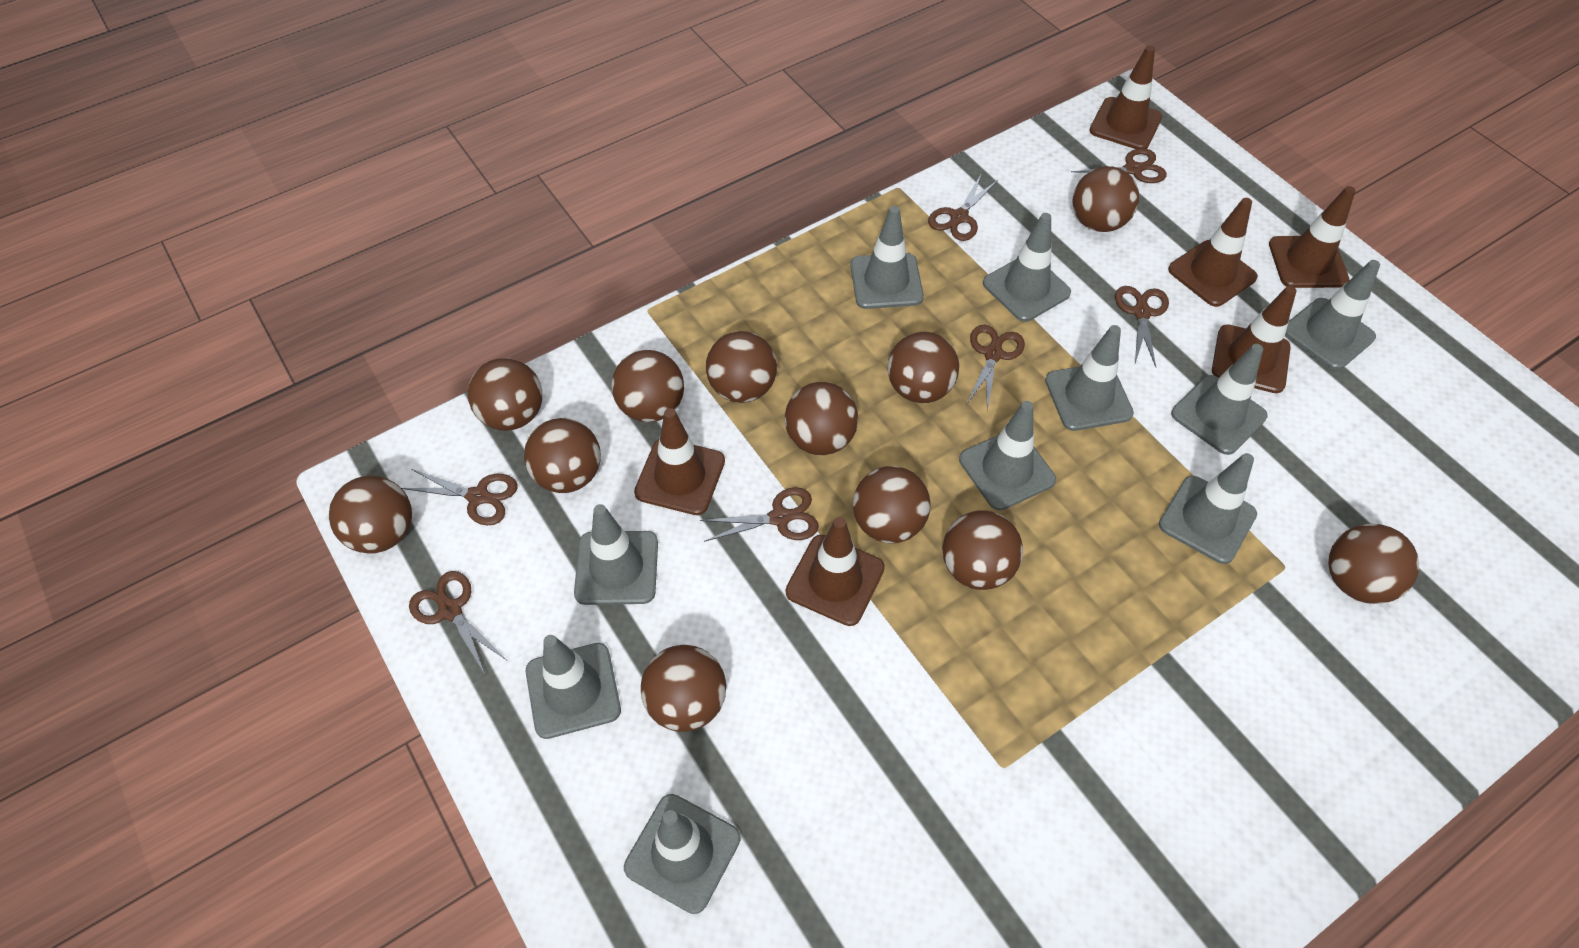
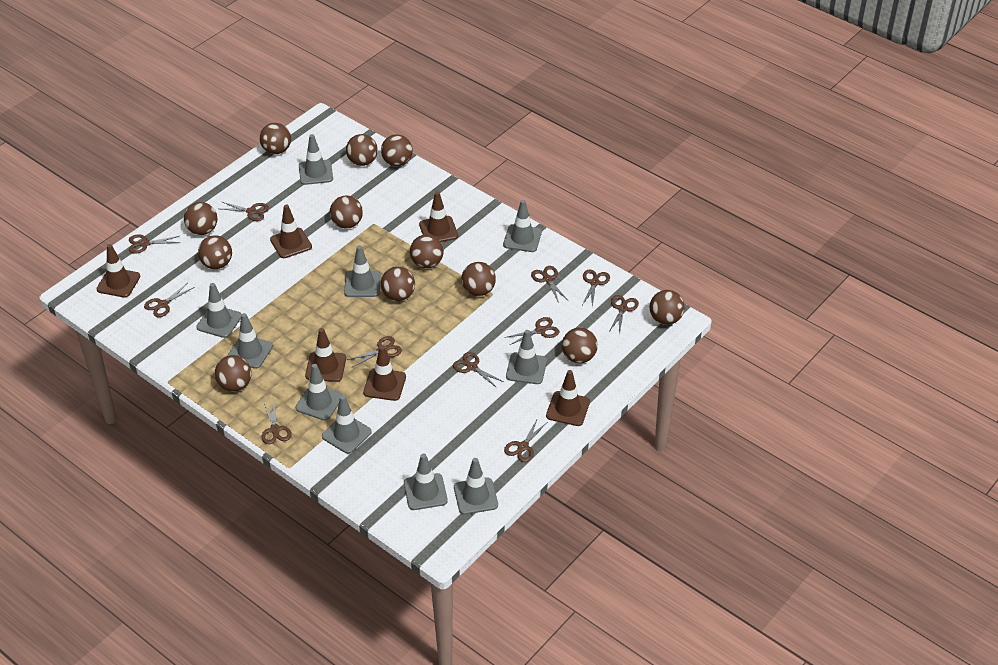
brown scissors: [402,469,518,525] [409,571,506,674] [700,487,819,542] [928,175,998,241] [966,325,1025,411] [1071,148,1167,183] [1115,286,1169,367] = 7 -> [129,234,180,254] [144,284,195,317] [222,202,269,221] [261,401,292,444] [347,336,402,367] [453,352,504,388] [504,418,547,462] [507,317,559,345] [531,266,568,303] [582,269,610,307] [609,295,639,334] = 11

